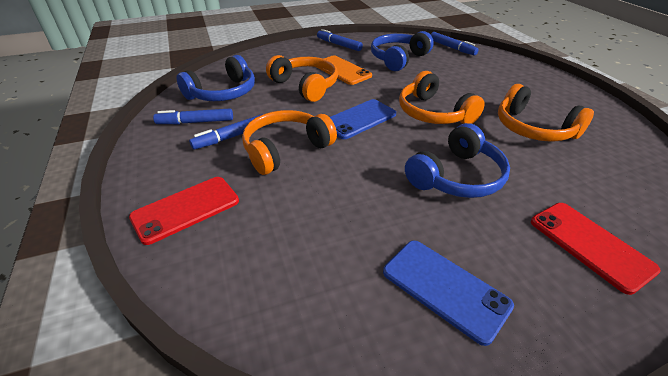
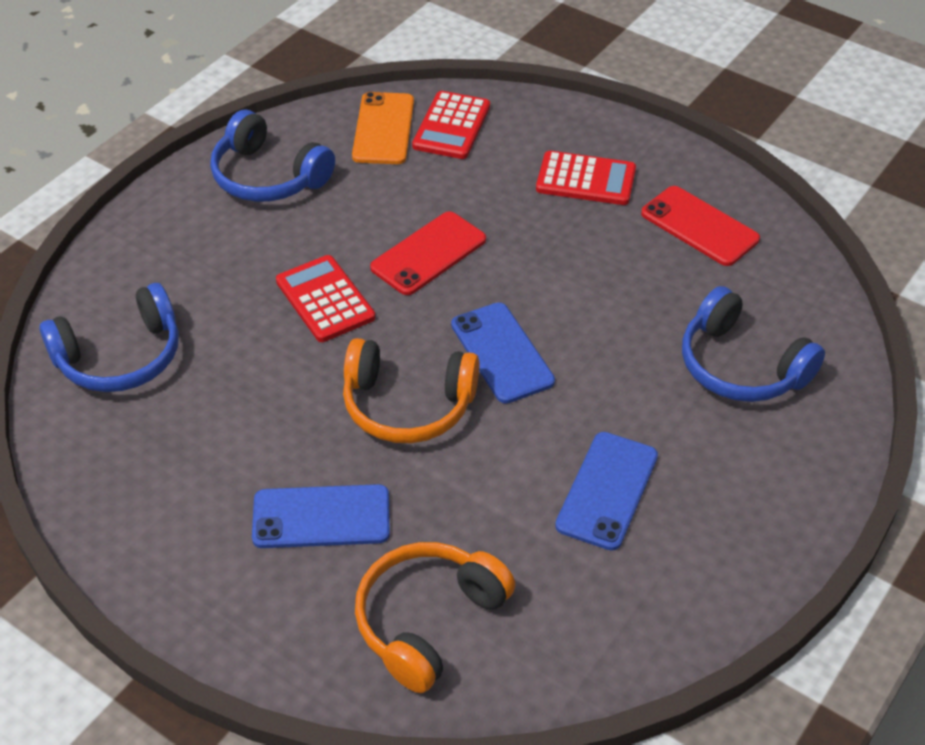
blue marker: [153,108,233,124] [189,114,263,150] [317,29,363,51] [431,32,479,55] = 4 -> none = 0
blue phone: [330,99,396,139] [383,240,514,346] = 2 -> [252,484,390,548] [451,303,555,404] [555,432,658,551] = 3
orange headphones: [242,110,337,175] [266,55,338,102] [399,71,485,124] [498,84,594,142] = 4 -> [343,338,479,443] [355,542,516,693] = 2
red calculator: none = 0 -> [276,255,375,342] [412,91,490,159] [536,151,636,205] = 3

